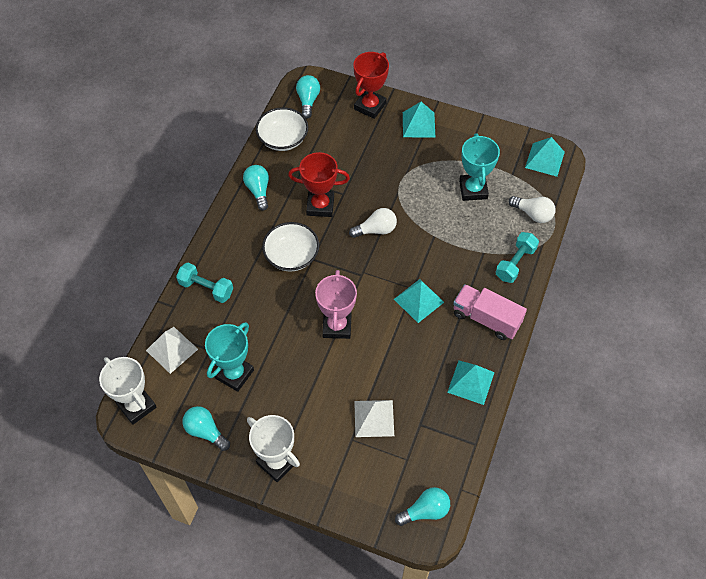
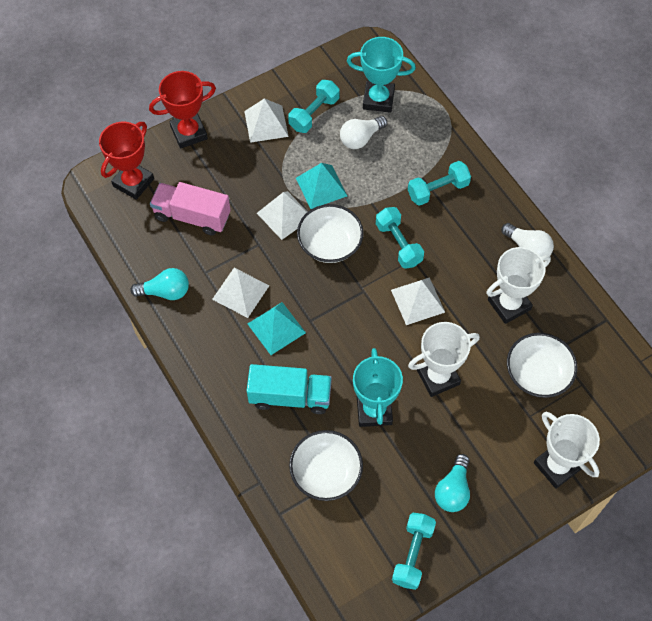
pink trophy: [315,270,357,339] = 1 -> none = 0
turquoise dumbbell: [176,263,233,303] [495,232,539,283] = 2 -> [288,80,340,133] [376,207,424,269] [392,513,436,590] [408,161,471,206] = 4
turquoise light bulb: [182,406,230,451] [243,165,269,211] [296,75,320,119] [395,487,450,526] = 4 -> [131,268,189,300] [435,454,470,512] = 2
turquoise pyramid: [394,279,444,323] [403,102,435,138] [447,360,495,405] [525,137,565,177] = 4 -> [248,302,306,355] [296,163,347,209] = 2
turquoise truck: none = 0 -> [247,364,332,414] = 1
white bowl: [256,107,308,151] [262,222,319,272] = 2 -> [289,430,363,501] [297,204,364,263] [507,333,578,398] = 3
white pyramid: [146,327,198,374] [354,400,394,437] = 2 -> [212,268,270,318] [244,98,289,143] [257,191,307,240] [391,277,445,325] = 4
white trophy: [99,357,157,425] [247,415,300,482] = 2 -> [408,322,480,397] [486,247,551,324] [534,412,600,489] = 3

